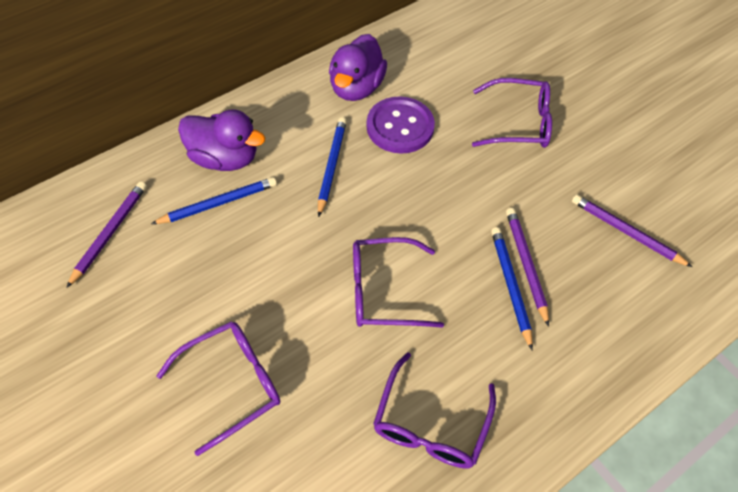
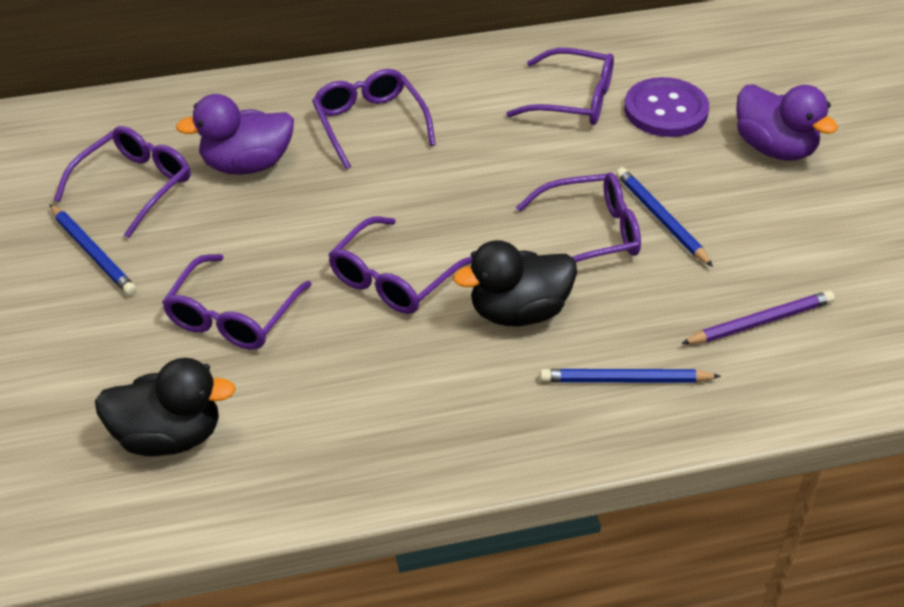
black duck: none = 0 -> [95,358,236,456] [453,240,577,326] = 2
purple glasses: [156,321,280,456] [353,237,444,328] [373,352,496,469] [472,78,552,148] = 4 -> [54,126,191,238] [162,254,312,349] [312,69,436,169] [328,216,472,314] [506,48,614,125] [516,173,641,262] = 6
purple pencil: [66,181,147,288] [506,208,549,327] [572,194,692,267] = 3 -> [681,291,835,344] = 1

